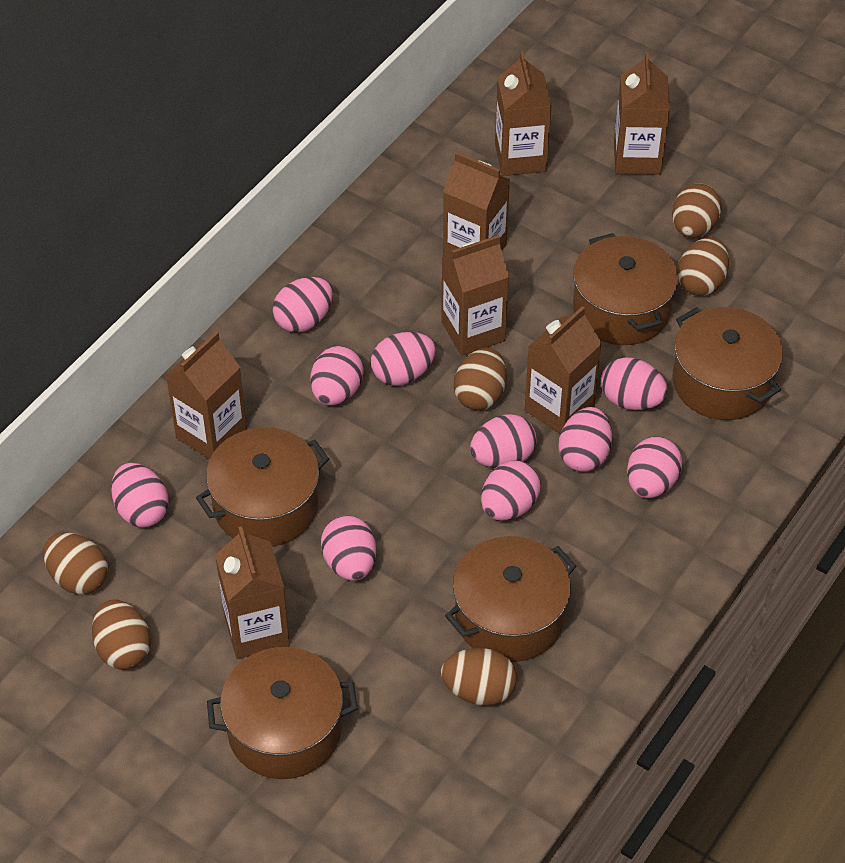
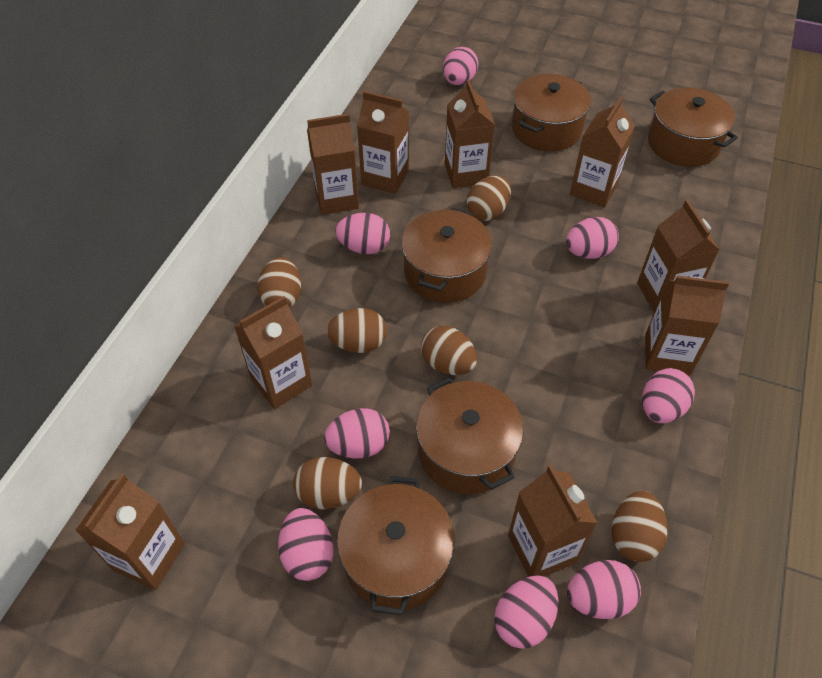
brown carton: [165,331,247,459] [215,526,290,659] [441,235,509,356] [443,152,510,257] [495,52,552,176] [525,306,602,434] [614,52,670,175] = 7 -> [75,473,185,590] [234,296,312,409] [307,114,359,215] [357,91,409,194] [445,80,495,188] [508,465,598,577] [570,97,635,207] [637,200,720,312] [645,276,729,376] = 9
pink egg: [111,463,169,527] [273,277,333,333] [311,346,363,405] [321,515,376,581] [371,332,436,386] [470,414,537,468] [481,460,541,521] [559,407,612,472] [601,357,668,410] [627,437,682,498] = 10 -> [278,508,333,581] [324,408,390,458] [335,213,390,254] [443,47,478,85] [494,575,558,649] [566,217,619,259] [567,560,641,619] [642,368,695,423] = 8

